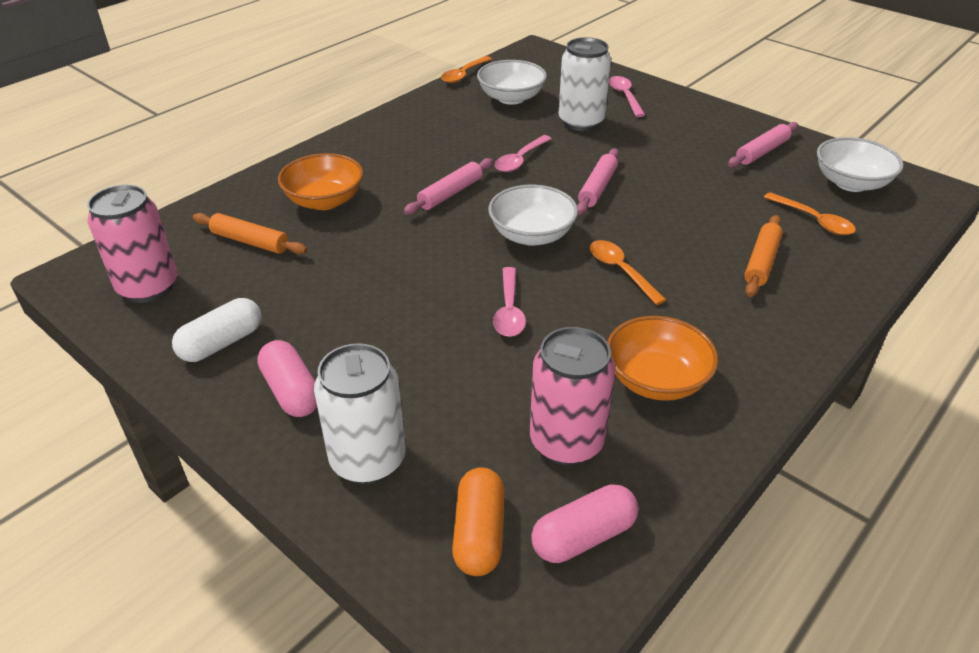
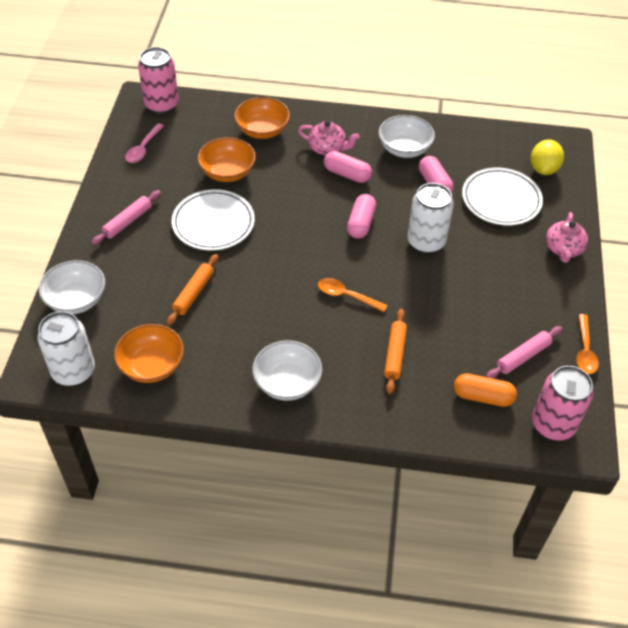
orange bowl: [278,153,364,210] [607,316,718,401] = 2 -> [114,324,184,383] [198,137,256,182] [234,97,290,139] = 3
orange spoon: [441,56,492,83] [590,240,666,305] [764,192,856,235] = 3 -> [318,278,388,312] [576,314,599,374] = 2
pink capsule: [257,340,317,417] [531,484,638,563] = 2 -> [324,151,372,183] [347,194,376,239] [419,156,453,193] = 3
pink rolling pin: [404,158,493,215] [577,149,619,215] [728,122,798,167] = 3 -> [91,190,161,245] [486,326,562,379] = 2
pink spoon: [493,267,526,337] [495,135,552,172] [609,76,645,117] = 3 -> [125,123,164,163] = 1
pink teapot: none = 0 -> [298,120,360,156] [546,212,588,263] = 2
white capsule: [172,298,262,362] = 1 -> none = 0
white plate: none = 0 -> [172,189,255,250] [462,168,543,225] = 2
yellow lemon: none = 0 -> [531,139,564,175] = 1

